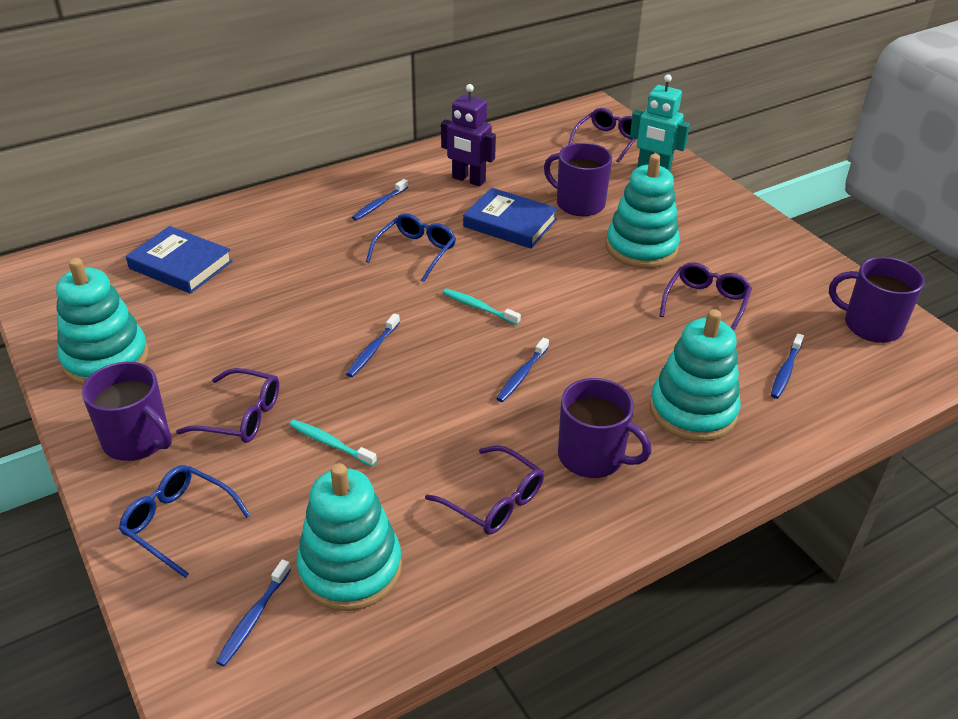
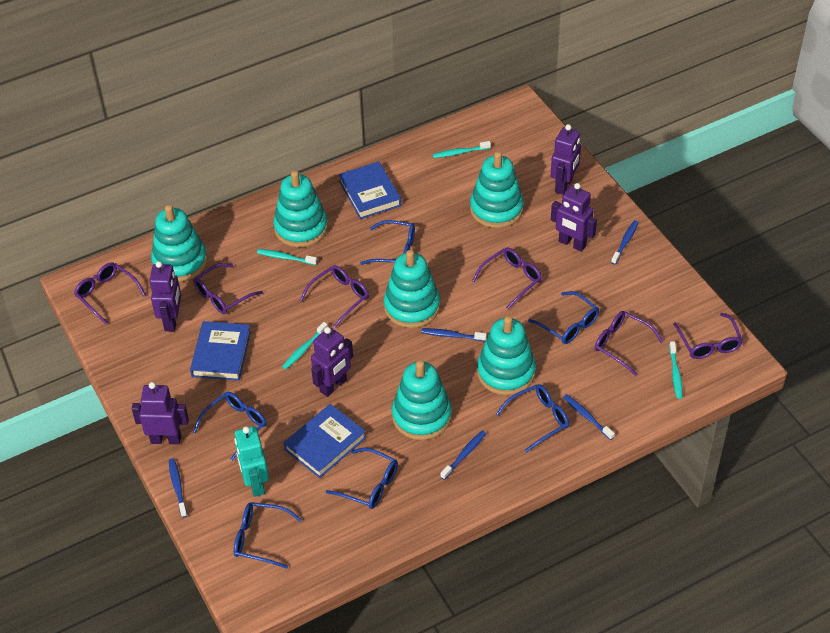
blue book: [126,226,233,294] [463,188,558,249] = 2 -> [190,321,251,381] [283,404,366,478] [339,162,401,219] = 3
blue glasses: [119,465,250,578] [366,213,456,282] = 2 -> [193,392,267,461] [234,502,302,569] [326,448,398,509] [360,220,415,265] [496,384,569,452] [528,291,599,344] = 6
purple glasses: [176,368,279,443] [425,445,544,535] [568,108,636,163] [659,262,752,331] = 4 -> [74,262,146,324] [193,263,263,314] [300,265,369,328] [472,248,542,309] [595,311,664,376] [673,313,743,359] = 6
purple mug: [82,362,172,461] [544,143,612,216] [558,378,651,478] [829,257,925,343] = 4 -> none = 0
purple robot: [441,84,496,186] = 1 -> [132,382,189,444] [149,261,181,331] [311,327,353,397] [551,124,581,195] [551,183,597,252] = 5
turquoise stacking toy: [56,258,149,385] [296,463,402,611] [606,154,680,268] [650,309,741,441] = 4 -> [151,205,207,282] [273,171,328,247] [384,250,440,328] [392,360,452,440] [470,151,524,228] [477,316,536,395] = 6
turquoise toothbrush: [289,420,377,467] [442,289,521,325] = 2 -> [257,249,317,265] [282,322,328,369] [433,141,491,158] [669,341,683,399] = 4

